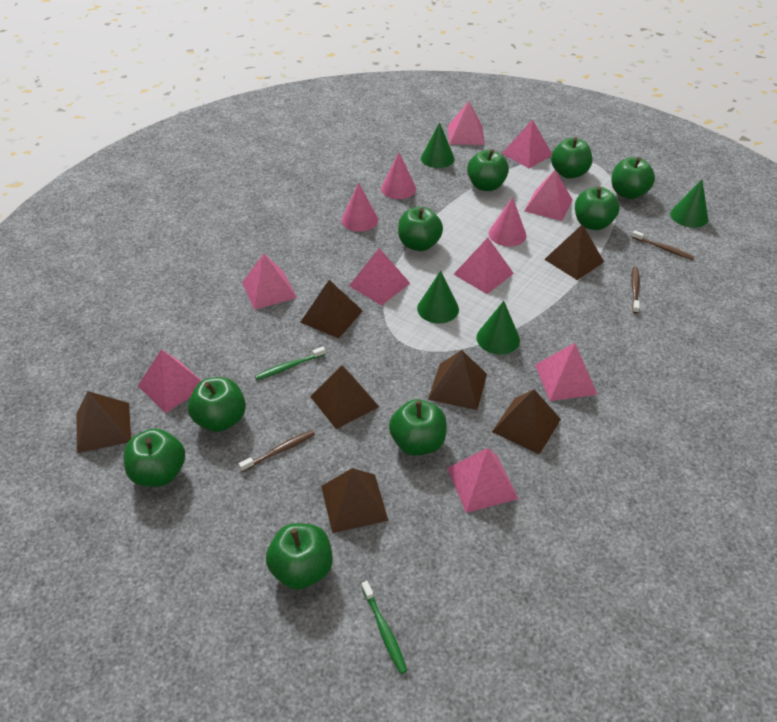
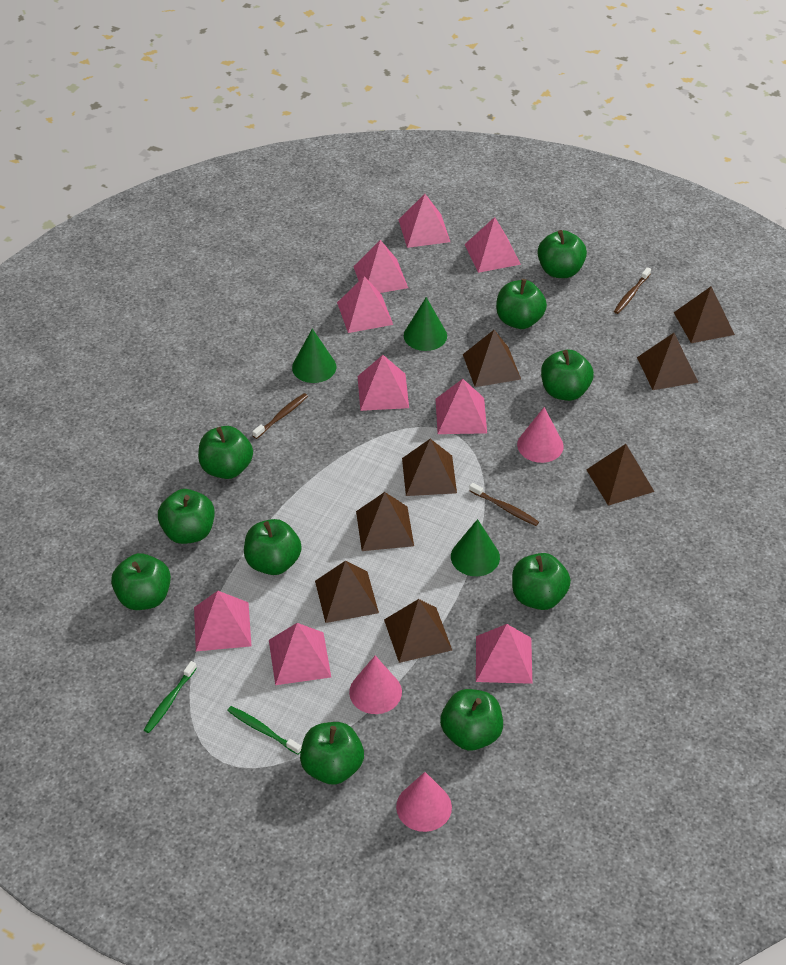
brown pyramid: [77,391,131,453] [300,280,363,338] [310,365,379,429] [321,468,389,533] [428,350,487,410] [492,389,561,454] [544,224,604,280] = 7 -> [315,561,379,623] [356,492,414,551] [384,599,452,663] [402,439,457,496] [463,330,521,387] [586,444,654,506] [637,333,698,390] [674,287,735,343] = 8
green apple: [123,429,185,487] [188,377,246,432] [266,523,333,590] [389,399,447,456] [398,207,443,251] [467,150,509,191] [551,137,592,179] [575,187,620,230] [612,157,655,199] = 9 -> [111,553,171,610] [158,489,215,544] [198,426,253,479] [244,519,302,575] [300,722,364,785] [440,689,503,750] [496,279,547,329] [512,553,571,610] [537,230,587,278] [541,350,594,401] = 10
green cone: [417,271,459,323] [421,122,455,168] [476,301,520,355] [670,179,708,228] = 4 -> [292,329,336,383] [404,297,447,351] [451,519,500,576] = 3

